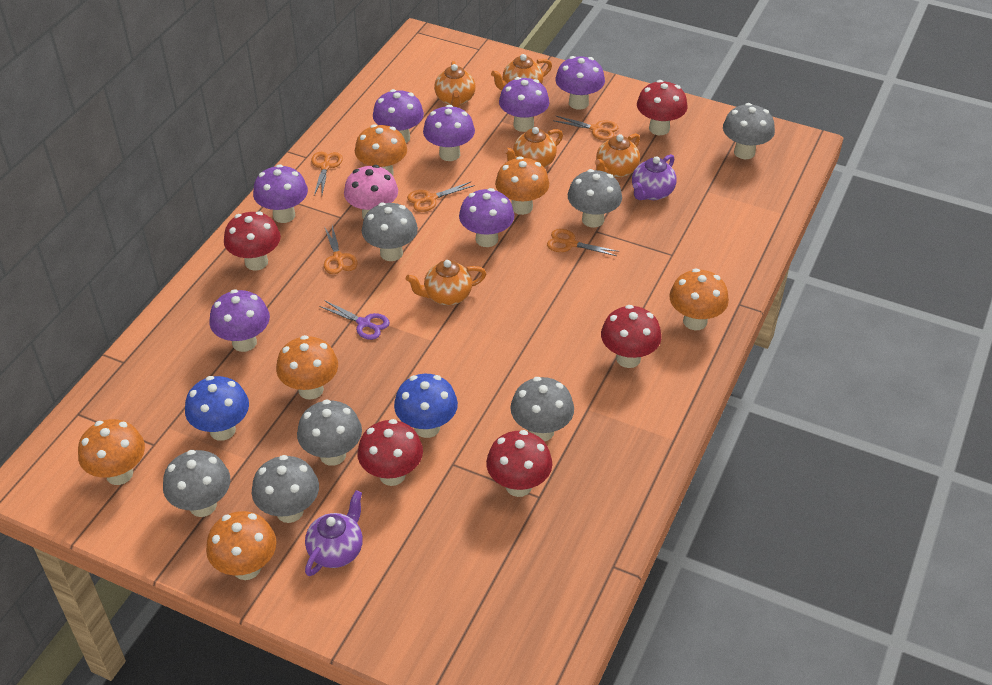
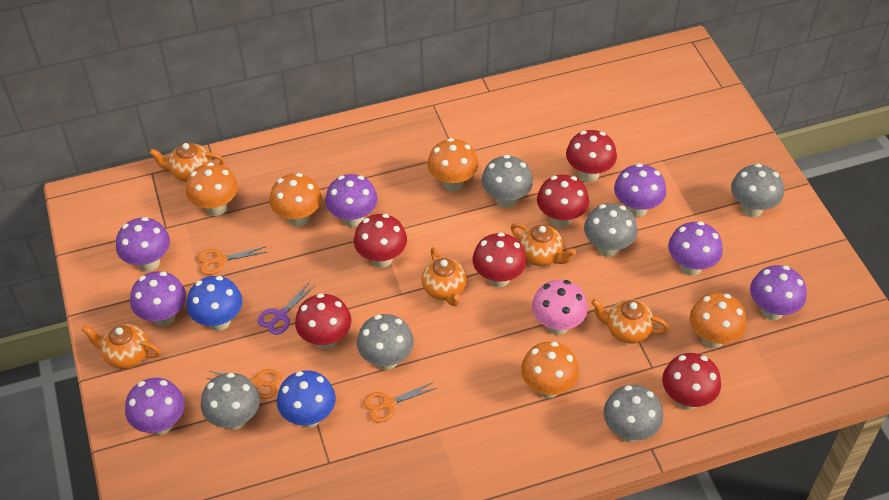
grey mushroom: [163,450,230,517] [252,455,319,523] [297,399,362,466] [362,202,418,261] [510,377,574,441] [568,169,622,228] [723,103,775,159] = 7 -> [201,373,260,430] [357,314,414,370] [481,155,533,208] [584,203,638,257] [603,385,663,442] [731,164,784,218] = 6
orange mushroom: [78,419,145,485] [206,511,276,580] [276,335,338,400] [355,124,407,175] [495,156,549,215] [669,268,729,330] = 6 -> [186,162,238,216] [270,173,322,226] [427,138,478,191] [521,342,579,398] [690,293,747,348] = 5
orange scissors: [311,152,343,195] [324,225,358,274] [407,182,475,212] [547,229,619,256] [553,116,618,140] = 5 -> [198,247,267,275] [207,369,281,399] [363,382,436,422] = 3
purple teapot: [305,490,363,576] [632,154,677,200] = 2 -> none = 0
red mushroom: [224,211,281,271] [357,419,423,486] [486,430,552,497] [601,305,662,368] [637,80,688,135] = 5 -> [295,293,351,349] [354,214,407,268] [472,232,527,288] [537,175,589,228] [566,130,617,182] [662,353,721,410] = 6

